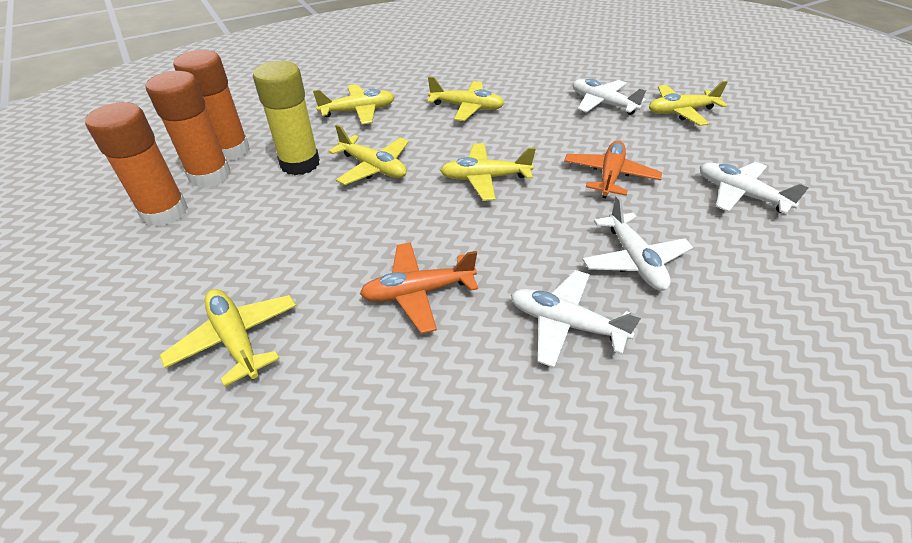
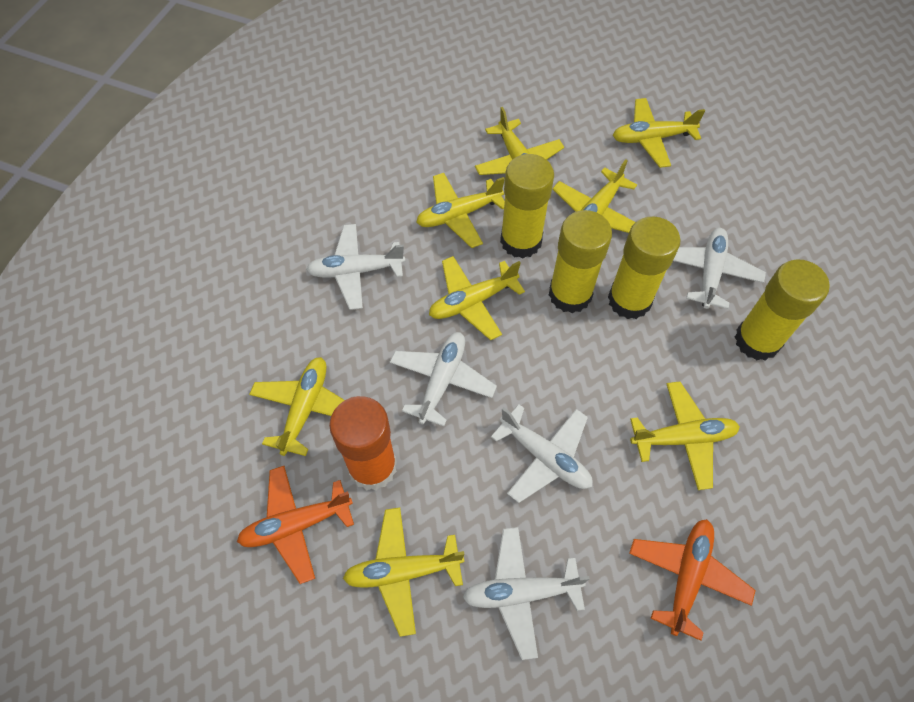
orange glue stick: [85,102,188,227] [146,71,231,188] [174,50,250,162] = 3 -> [329,396,397,491] = 1
white plane: [511,270,642,368] [573,79,646,115] [582,196,693,291] [700,162,810,214] = 4 -> [306,224,405,310] [390,332,497,426] [463,527,590,660] [491,404,592,503] [673,228,766,309] = 5
yellow glue stick: [253,61,320,175] = 1 -> [500,154,554,258] [549,210,612,313] [608,216,681,319] [735,259,830,361] = 4
yellow plane: [160,289,297,387] [313,84,395,125] [329,124,409,185] [427,76,505,121] [440,143,536,201] [649,81,728,126] = 6 -> [249,357,344,456] [343,507,464,637] [416,173,505,248] [429,256,525,340] [475,107,564,175] [553,160,637,233] [613,98,705,168] [630,381,740,490] = 8

